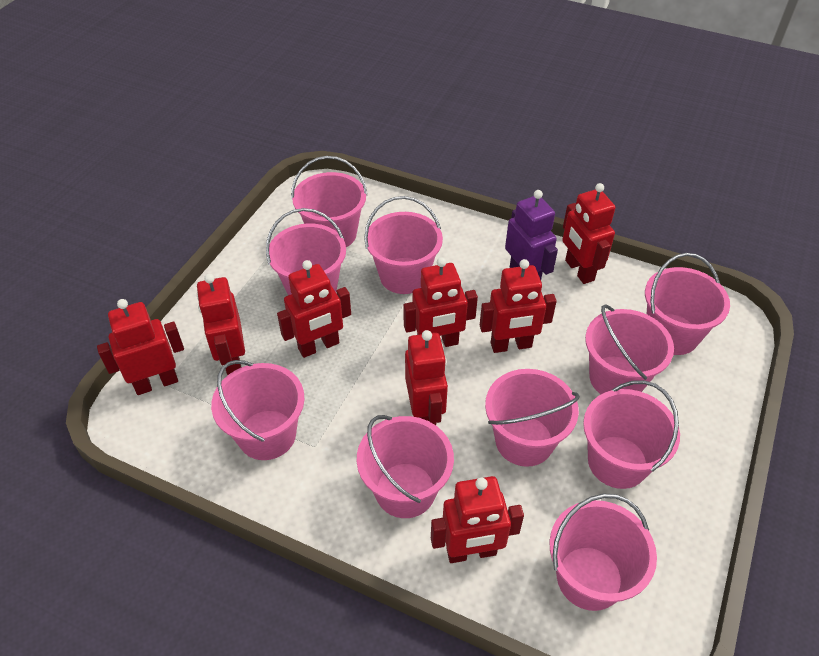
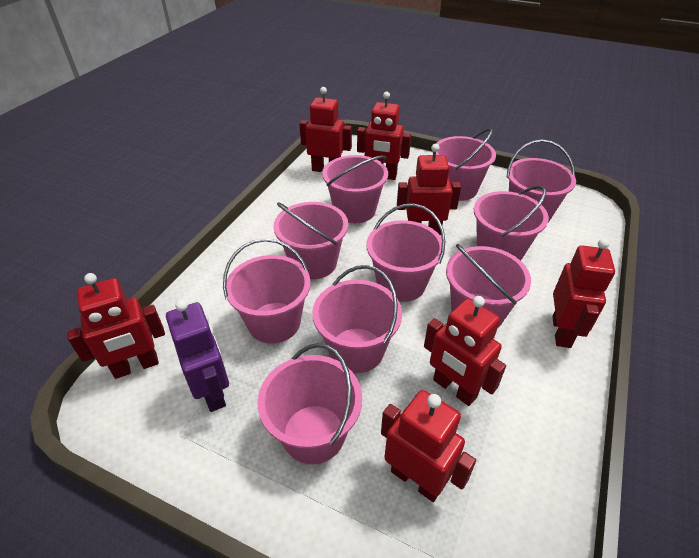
red robot: [97,299,184,395] [197,274,245,375] [277,260,351,358] [403,257,478,347] [405,330,448,425] [431,476,524,563] [480,259,557,353] [562,183,615,284] = 8 -> [67,273,165,379] [299,87,352,172] [357,92,411,180] [381,390,476,502] [397,144,461,236] [424,296,506,406] [552,238,615,348] = 7

